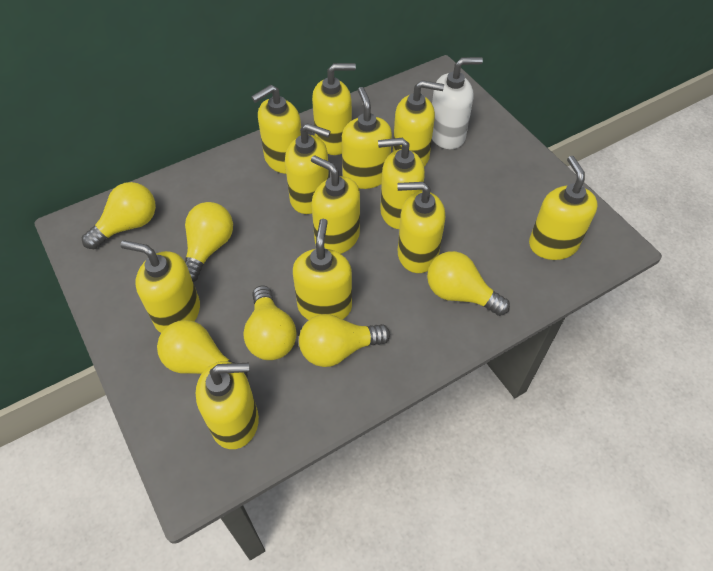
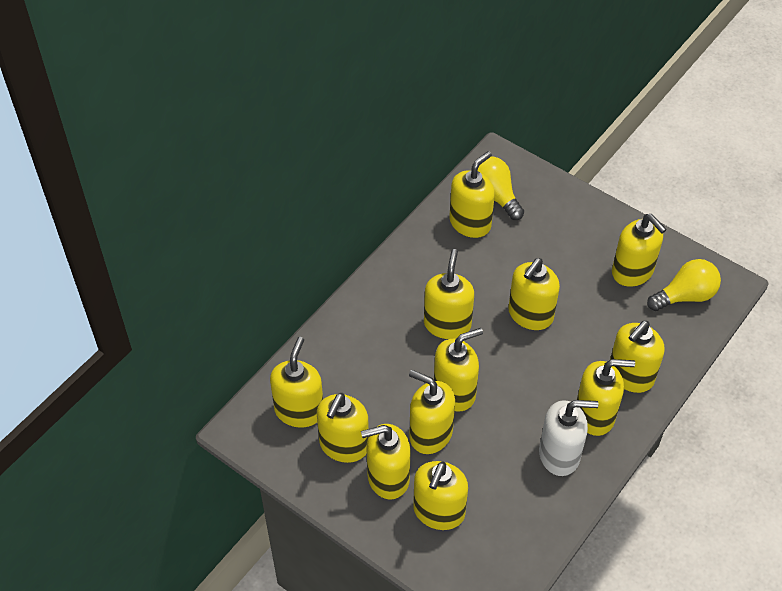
yellow light bulb: [82,182,156,249] [157,320,248,378] [185,202,233,282] [243,285,296,360] [299,314,390,367] [427,251,510,316] = 6 -> [478,157,524,220] [647,259,721,311] = 2

